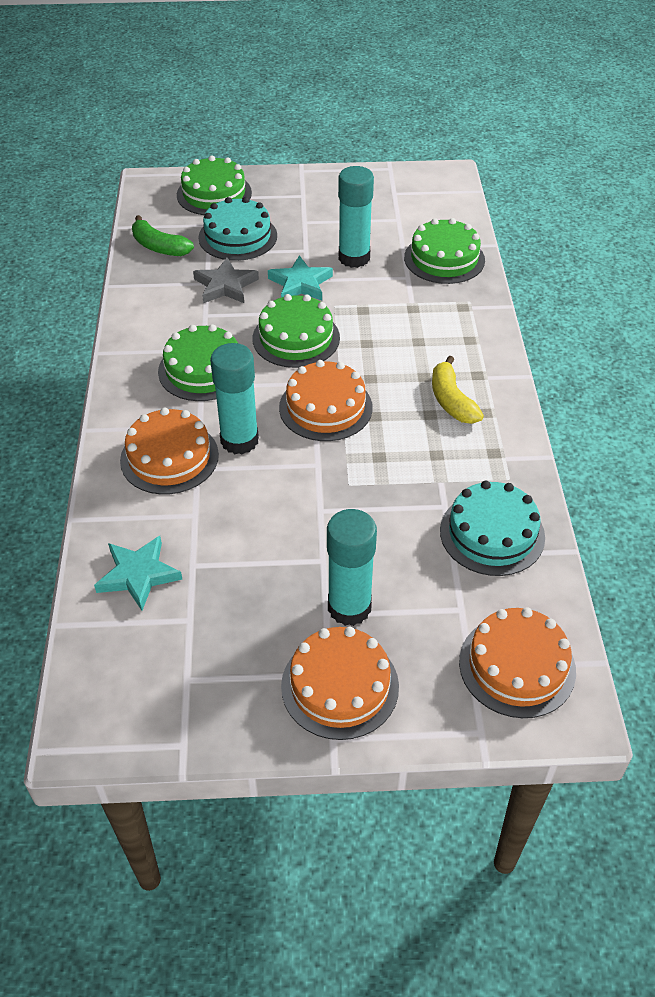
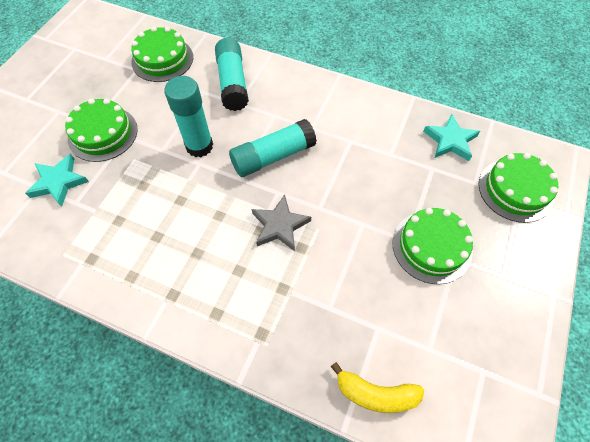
green banana: [132,215,194,256] = 1 -> none = 0
orange cake: [120,407,219,494] [279,360,373,441] [281,627,399,740] [459,607,576,718] = 4 -> none = 0
turquoise cake: [198,197,277,261] [440,481,545,576] = 2 -> none = 0

